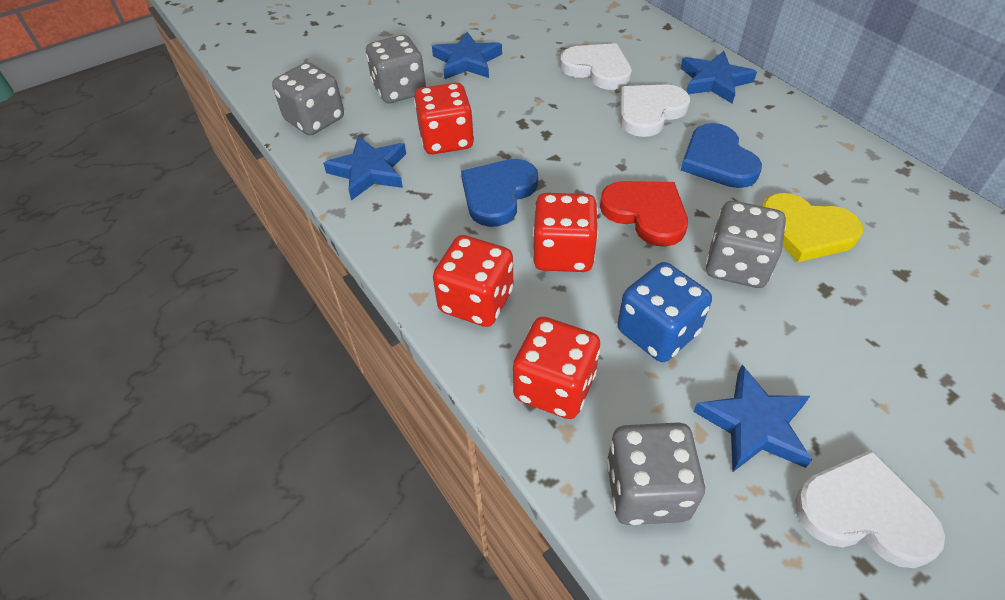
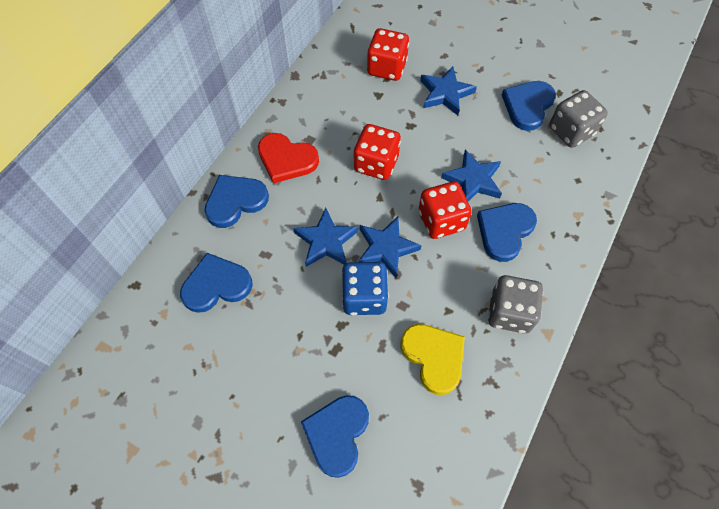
blue heart: [461,159,538,227] [681,123,762,188] = 2 -> [180,253,253,313] [205,175,269,228] [301,395,369,478] [477,203,537,262] [502,81,556,131] = 5
grey dice: [272,62,344,135] [366,35,426,103] [606,422,705,525] [706,201,786,288] = 4 -> [488,275,543,333] [549,90,608,148] = 2
red dice: [414,83,474,154] [433,235,513,327] [513,317,600,419] [533,193,598,272] = 4 -> [354,124,401,180] [367,28,409,81] [419,181,472,239] = 3
white heart: [560,43,632,90] [620,84,690,137] [795,450,945,568] = 3 -> none = 0

